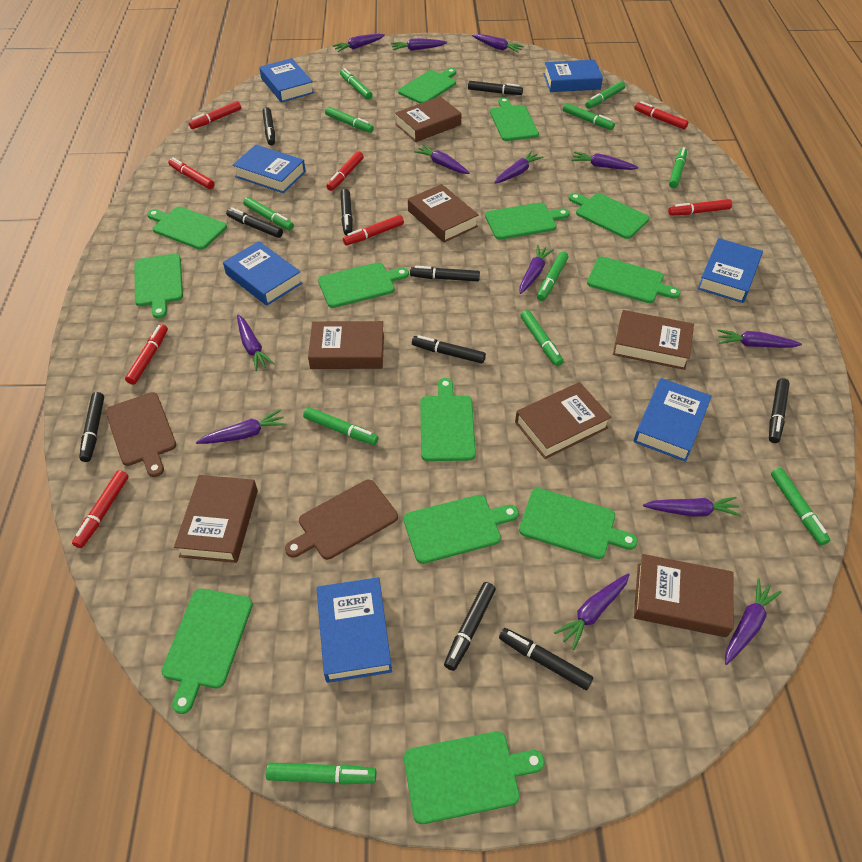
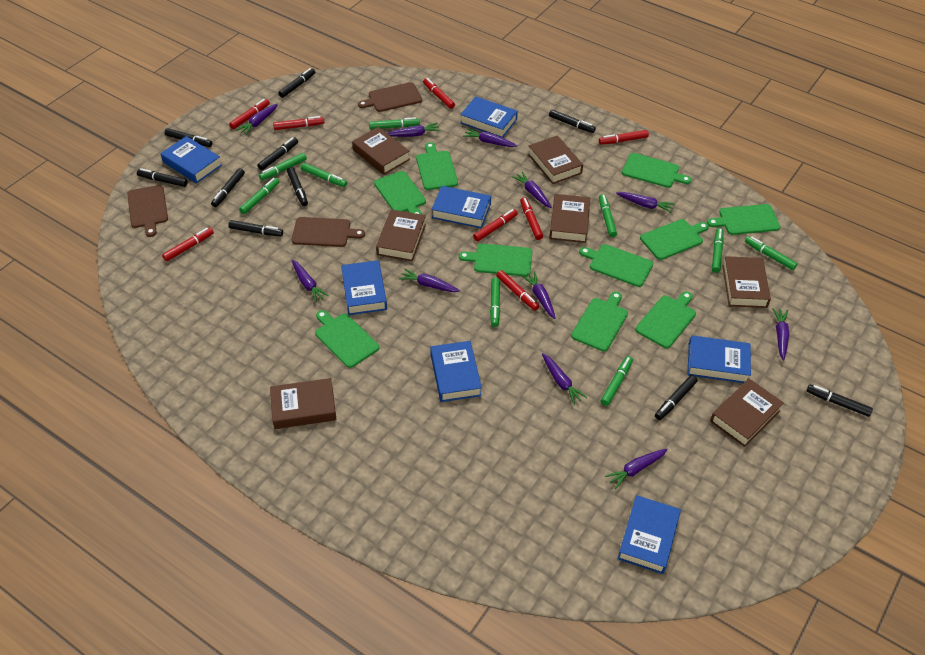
brown cutting board: [106,392,176,477] [285,480,398,560] = 2 -> [127,185,168,237] [292,217,365,247] [358,82,422,112] = 3
green cutting board: [135,254,183,319] [147,206,227,250] [161,589,253,714] [318,262,409,308] [398,68,456,104] [403,495,519,564] [404,731,545,824] [420,378,476,461] [485,203,570,240] [490,97,539,141] [519,488,638,559] [569,193,649,239] [587,257,680,303] = 13 -> [315,310,379,368] [374,171,426,215] [416,142,458,190] [459,244,532,277] [571,291,628,352] [579,244,653,287] [622,153,691,188] [635,291,696,348] [640,219,709,260] [707,204,781,235] = 10
green marker: [243,197,294,230] [266,763,376,785] [303,407,379,445] [325,107,374,133] [340,68,372,100] [520,310,563,366] [537,252,569,301] [563,103,615,130] [585,81,625,109] [669,147,687,188] [771,468,830,545] = 11 -> [239,178,279,214] [259,153,307,181] [300,163,347,187] [369,117,420,129] [490,277,500,327] [599,194,617,237] [600,356,633,406] [712,228,724,273] [745,236,797,270] = 9
purple carrot: [196,409,286,444] [237,315,274,371] [332,34,385,52] [391,38,447,51] [414,145,470,174] [472,34,524,53] [495,151,544,184] [519,245,554,294] [554,573,630,650] [572,152,639,170] [643,497,742,517] [718,329,802,348] [725,578,782,665] = 13 -> [236,103,278,135] [292,260,329,303] [387,122,441,137] [399,268,460,292] [463,128,517,147] [512,171,552,208] [521,271,556,319] [542,353,588,405] [605,449,668,489] [616,192,675,213] [772,308,789,361] = 11

